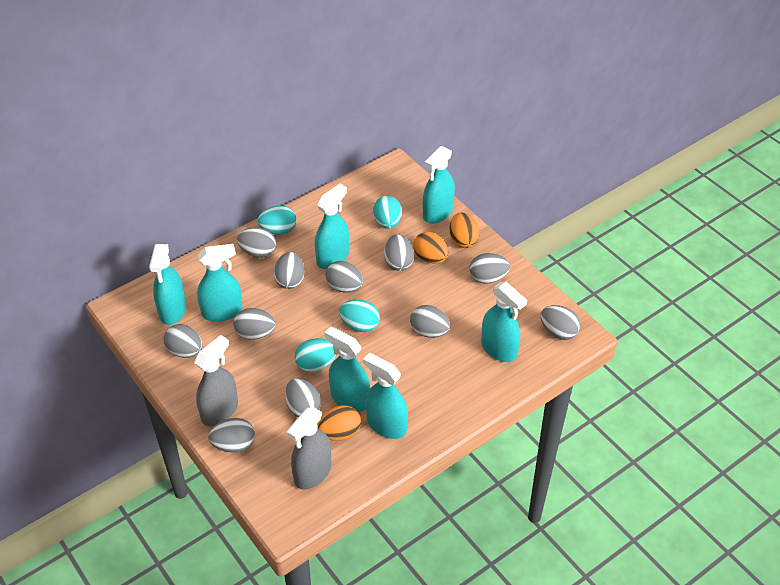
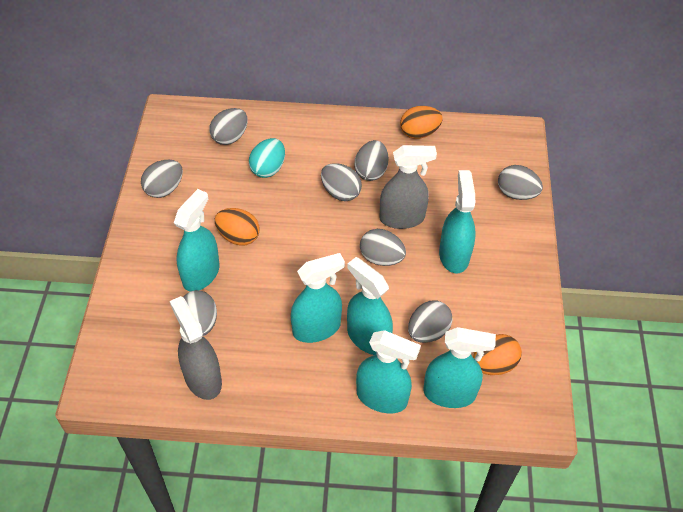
grey egg: [164,324,202,358] [208,418,255,452] [233,308,276,340] [237,227,276,258] [274,252,304,289] [285,378,321,417] [326,261,363,292] [384,234,414,271] [410,305,450,338] [469,253,510,284] [541,305,581,340] = 11 -> [141,160,183,198] [183,290,217,336] [209,108,248,145] [321,163,362,201] [354,140,389,181] [360,229,406,266] [408,300,453,343] [498,165,543,200] = 8
turquoise egg: [257,205,296,235] [295,338,336,372] [339,300,380,332] [373,195,402,229] = 4 -> [249,138,285,178] = 1
turquoise spray bottle: [149,244,186,325] [197,244,243,322] [315,184,349,269] [324,326,370,412] [363,353,408,439] [423,146,455,223] [481,282,527,362] = 7 -> [174,189,219,292] [291,253,345,343] [347,257,393,355] [356,330,421,413] [423,327,496,408] [439,170,476,274] = 6

